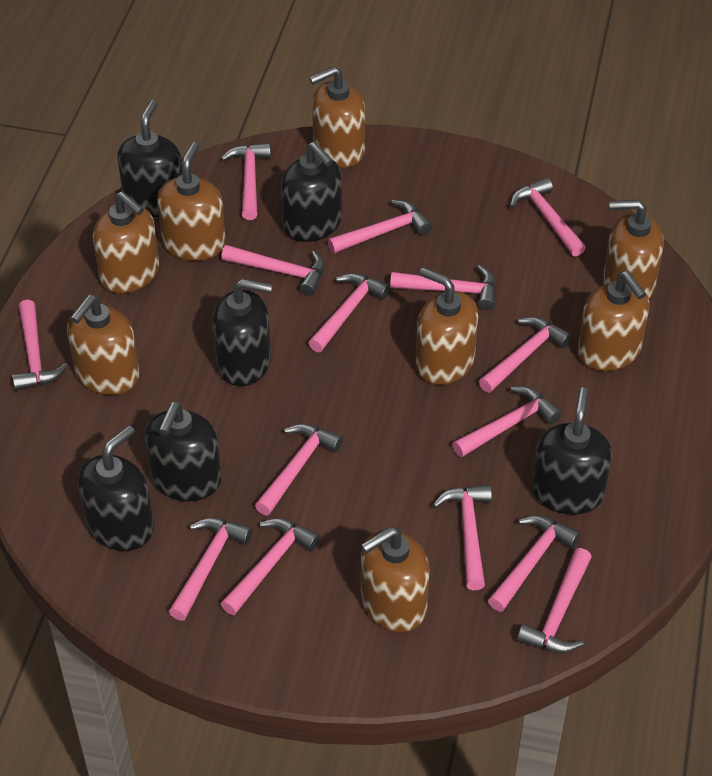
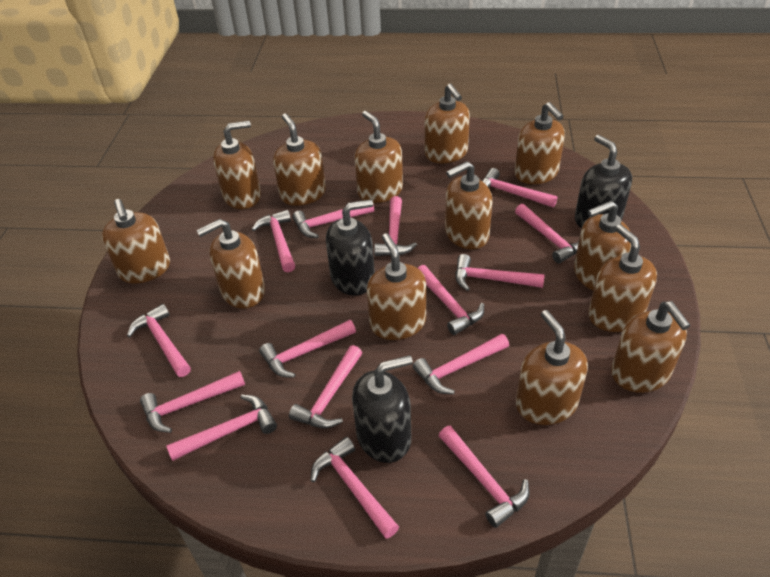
black soap dispenser: [78,425,154,551] [117,100,182,217] [145,402,221,501] [212,279,272,386] [281,142,342,242] [532,387,612,515] = 6 -> [326,199,375,295] [352,355,413,463] [575,135,632,228] = 3
brown soap dispenser: [67,294,140,395] [93,191,159,293] [157,142,226,261] [309,66,365,168] [361,527,430,632] [416,267,478,385] [578,271,649,371] [603,200,664,298] = 8 -> [102,199,170,283] [196,219,265,309] [213,121,261,209] [273,113,326,206] [354,111,403,203] [367,233,426,340] [425,84,470,163] [445,161,493,249] [514,102,565,184] [516,310,588,425] [574,201,631,290] [588,224,657,332] [611,301,691,393] = 13

